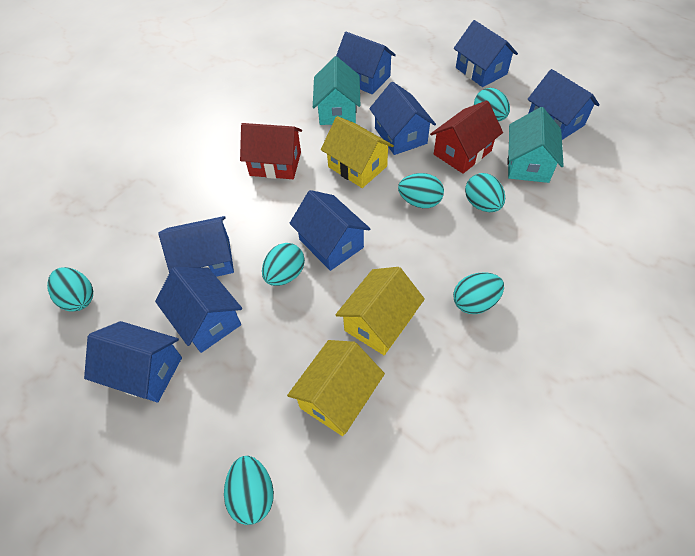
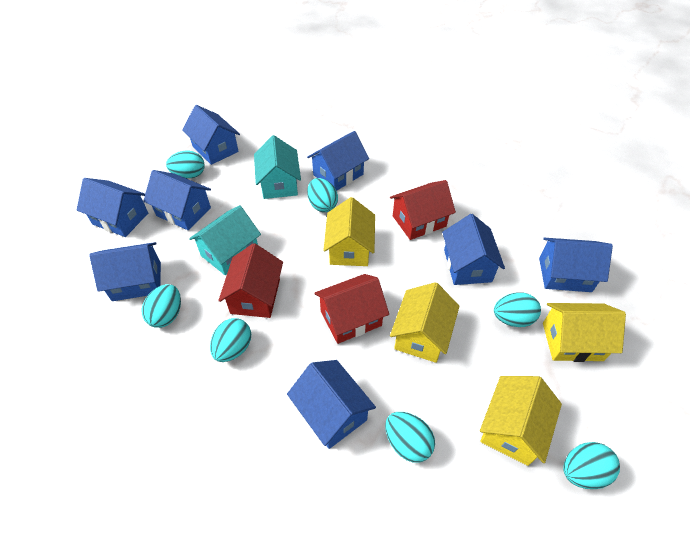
red house: [240,123,302,179] [430,100,503,174] = 2 -> [218,243,283,318] [314,274,389,344] [390,180,456,240] = 3
yellow house: [287,340,385,436] [321,116,394,188] [335,267,425,355] = 3 -> [323,197,375,266] [390,282,460,363] [480,376,562,466] [543,303,626,362] = 4

